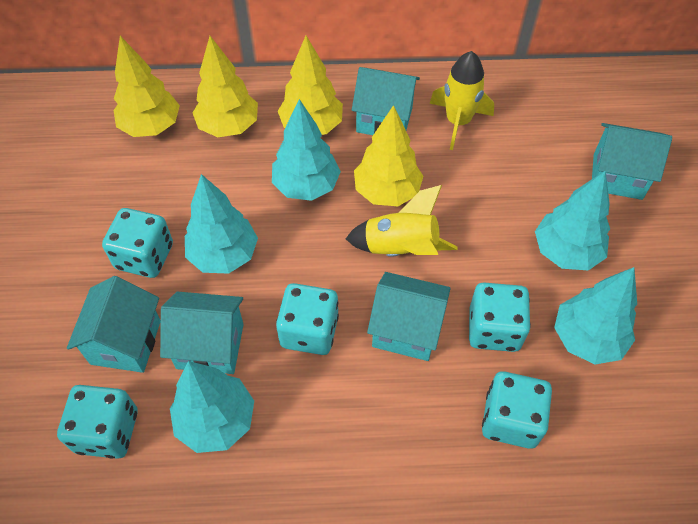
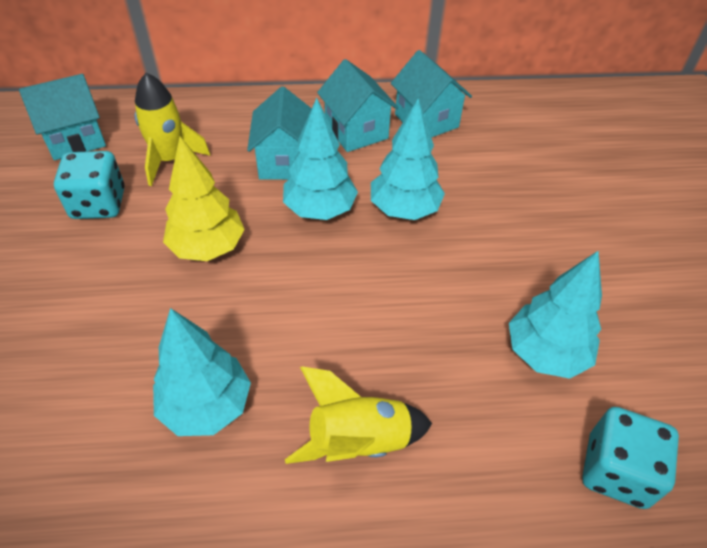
turquoise dice: [57,385,138,459] [102,208,173,278] [276,283,339,355] [469,282,531,352] [482,371,552,449] = 5 -> [54,151,125,219] [582,407,679,509] = 2
turquoise house: [67,276,161,373] [160,292,244,374] [352,67,420,135] [367,272,451,361] [592,123,672,200] = 5 -> [19,74,106,160] [247,86,312,180] [317,59,398,152] [391,50,472,138] = 4
turquoise tree: [170,361,254,453] [185,174,258,273] [272,99,341,201] [535,170,610,270] [554,267,637,364] = 5 -> [153,308,251,436] [283,98,358,220] [371,99,445,220] [509,251,602,379] = 4
yellow tree: [113,36,180,137] [192,36,258,137] [278,36,343,135] [354,105,423,206] = 4 -> [163,137,245,261] = 1

